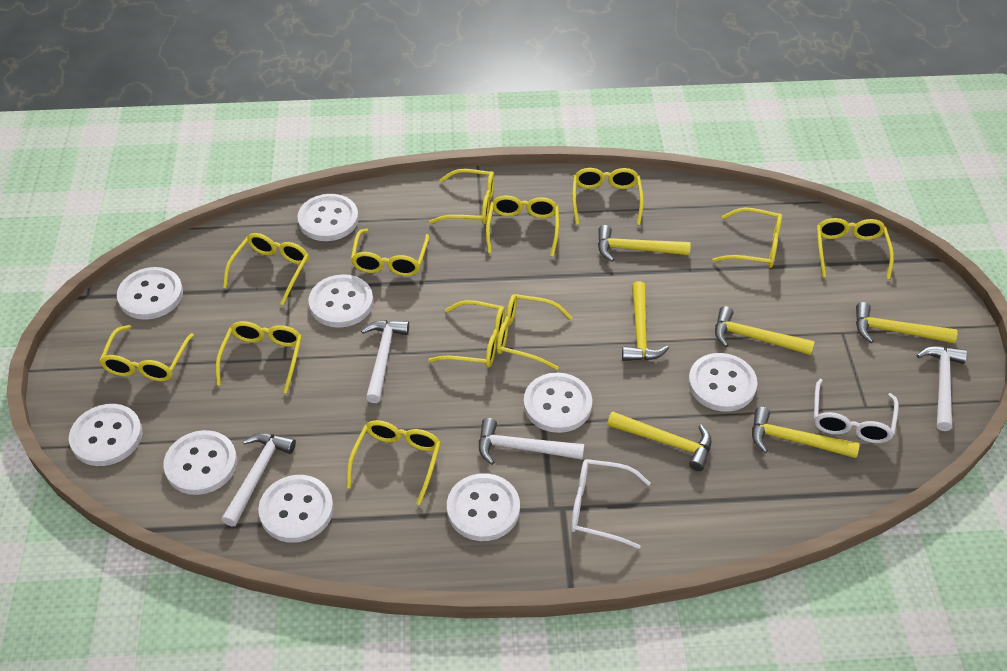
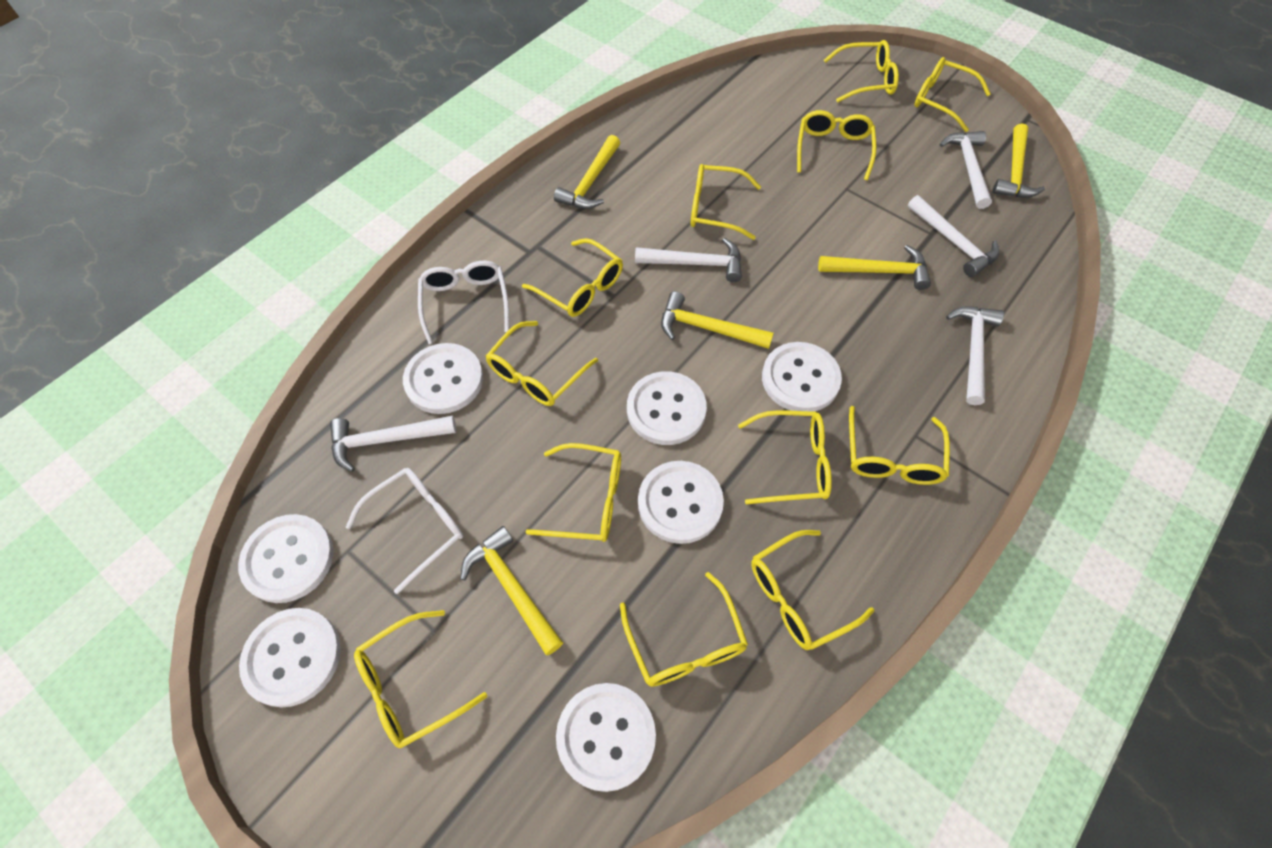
white button: [69,404,142,466] [117,267,183,320] [163,430,237,495] [258,475,334,543] [298,194,359,241] [309,274,373,328] [447,473,520,541] [524,373,592,433] [688,353,758,412] = 9 -> [238,514,334,603] [239,608,341,708] [403,343,483,414] [556,683,656,792] [627,371,707,445] [638,461,724,544] [762,342,842,412] = 7
white hammer: [221,433,296,527] [361,320,409,403] [479,418,584,465] [917,346,967,431] = 4 -> [330,416,456,472] [635,238,742,282] [908,195,1000,277] [940,131,992,209] [946,306,1004,405] = 5
yellow hammer: [598,225,691,262] [607,411,712,471] [622,281,669,361] [715,306,815,355] [752,407,860,458] [856,302,958,343] = 6 -> [460,526,563,655] [554,135,620,209] [661,291,774,349] [818,245,931,290] [993,123,1045,198] = 5

